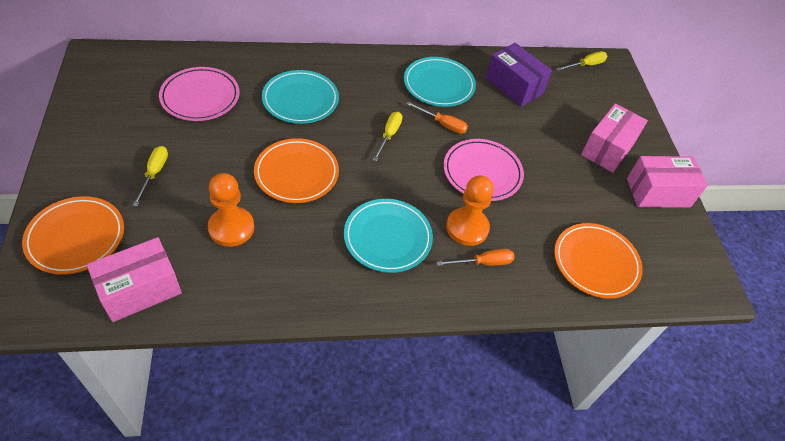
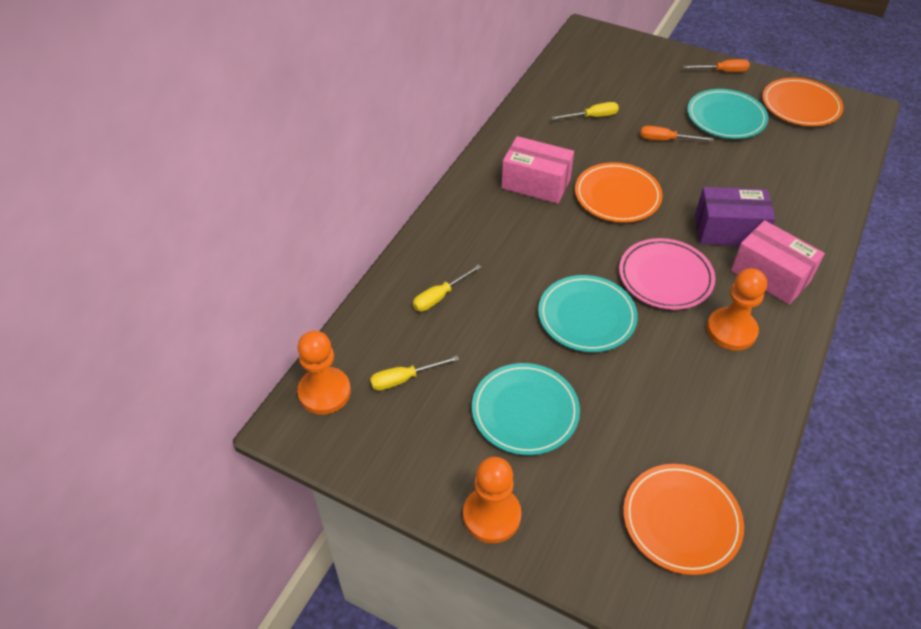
orange pawn: [208,173,254,247] [446,175,494,246] = 2 -> [297,331,351,415] [463,457,521,543] [707,268,767,350] = 3
pink box: [87,237,182,322] [581,103,648,173] [627,156,708,208] = 3 -> [501,136,574,204] [731,220,825,305] = 2
pink plate: [159,67,239,121] [444,139,524,201] = 2 -> [619,238,715,310] = 1

